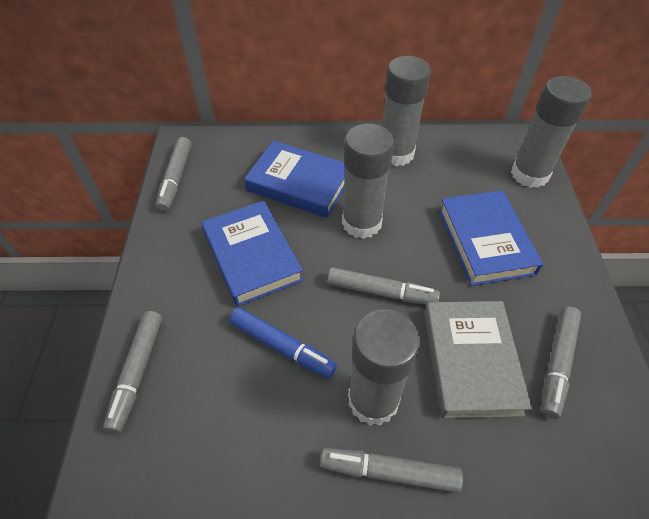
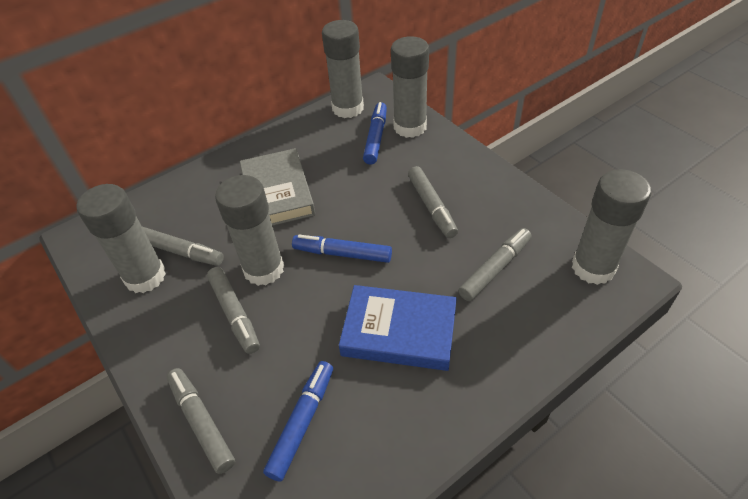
blue book: [202,201,303,307] [244,141,345,218] [439,190,543,286] = 3 -> [339,285,457,371] = 1
blue marker: [229,308,337,379] = 1 -> [263,361,333,482] [292,235,392,263] [363,102,387,165] = 3
grey glue stick: [342,123,394,239] [348,309,420,426] [382,56,431,166] [511,76,591,188] = 4 -> [77,184,166,293] [215,175,284,286] [322,20,364,118] [391,36,429,138] [572,169,651,285] = 5

